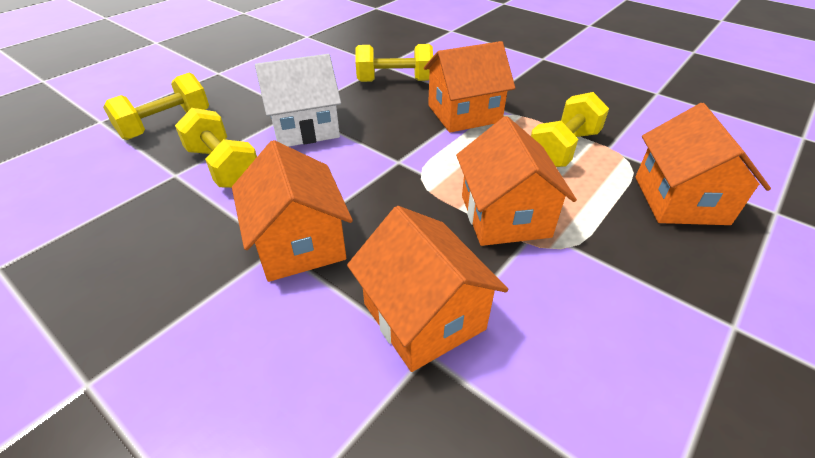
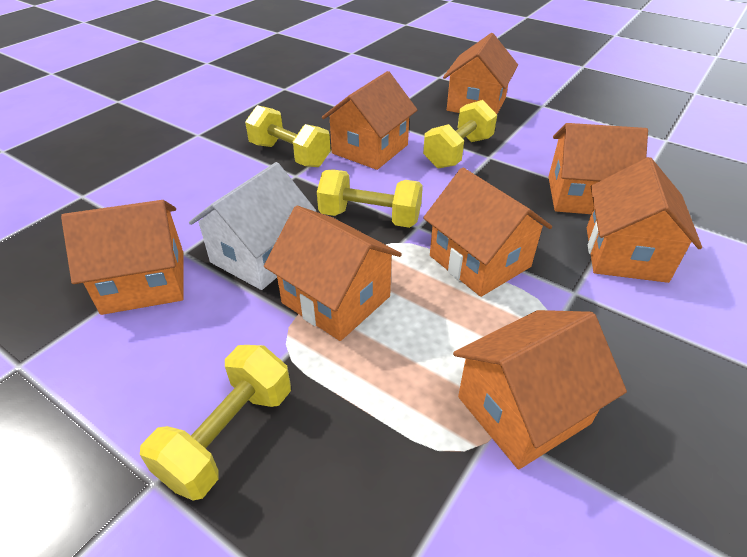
orange house: [232,140,353,282] [347,206,508,372] [424,41,515,133] [456,116,577,246] [635,103,771,225] = 5 -> [61,200,184,315] [264,206,402,341] [322,71,417,170] [423,167,552,297] [443,33,518,114] [453,310,627,470] [548,123,648,214] [587,157,702,283] = 8

